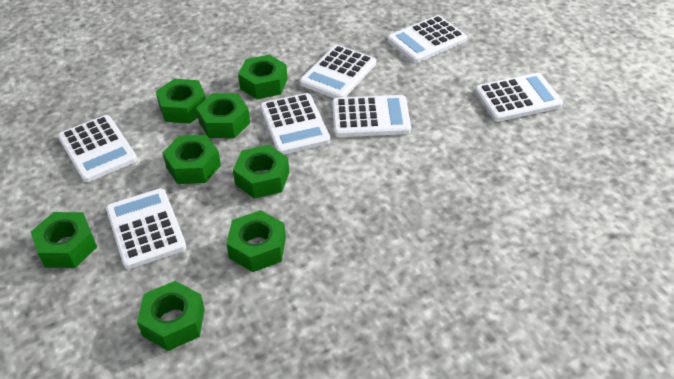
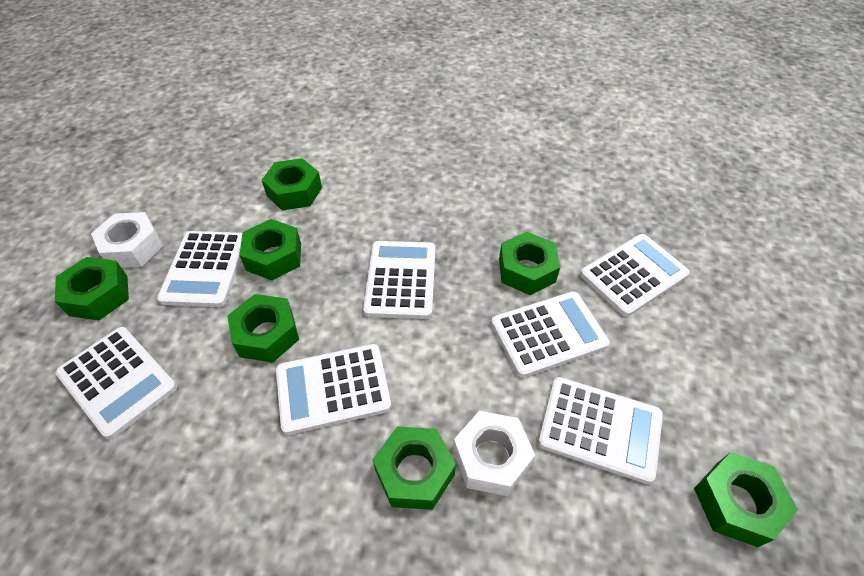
green nut: [31,212,97,268] [137,281,205,351] [156,79,206,124] [162,135,221,184] [196,93,250,138] [226,210,286,272] [233,145,289,199] [238,55,288,99] = 8 -> [55,257,129,320] [227,294,299,363] [239,219,301,280] [262,158,322,211] [373,427,456,510] [499,232,560,295] [694,452,798,547] = 7
white nut: none = 0 -> [91,212,163,268] [453,411,535,496] = 2

